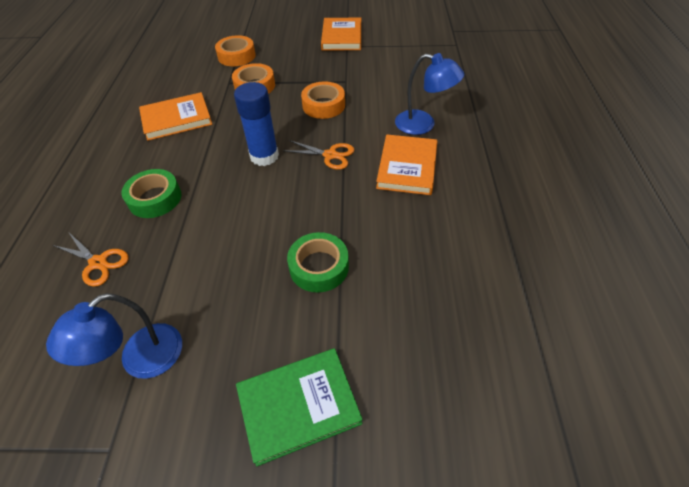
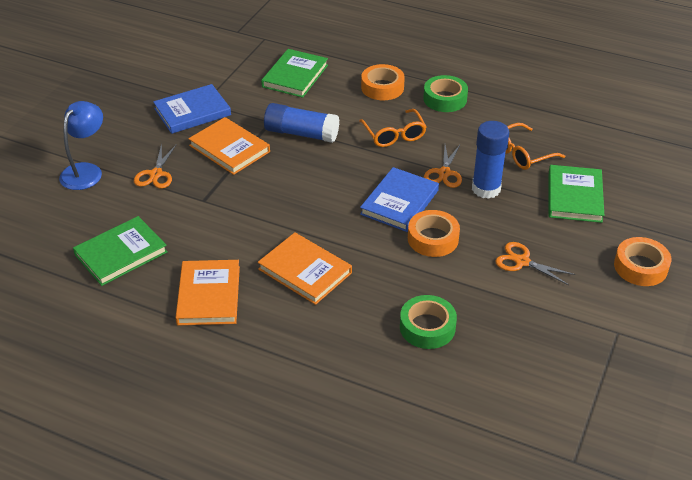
blue book: none = 0 -> [153,84,231,134] [360,167,439,232] = 2
blue glue stick: [234,82,279,166] = 1 -> [264,103,339,143] [472,121,509,199] = 2
blue lamp: [46,293,182,379] [395,53,464,135] = 2 -> [59,101,103,190] = 1
green book: [236,348,363,466] = 1 -> [73,216,168,286] [261,49,328,98] [548,165,604,223] = 3
orange glasses: none = 0 -> [359,109,427,147] [505,123,565,170] = 2
orange scissors: [53,233,129,287] [285,140,354,170] = 2 -> [134,143,177,189] [424,145,462,188] [495,242,575,285] = 3

